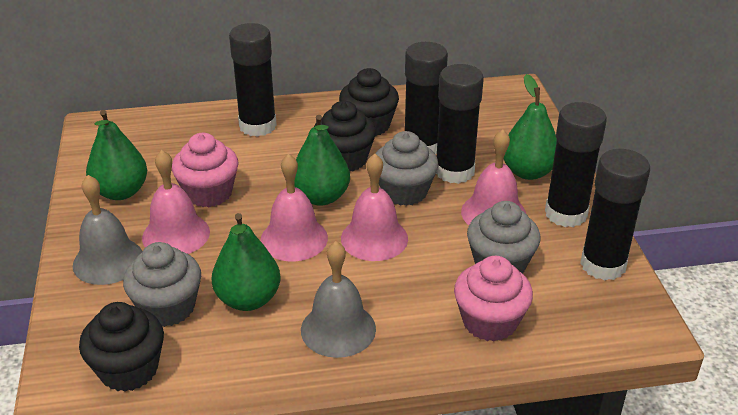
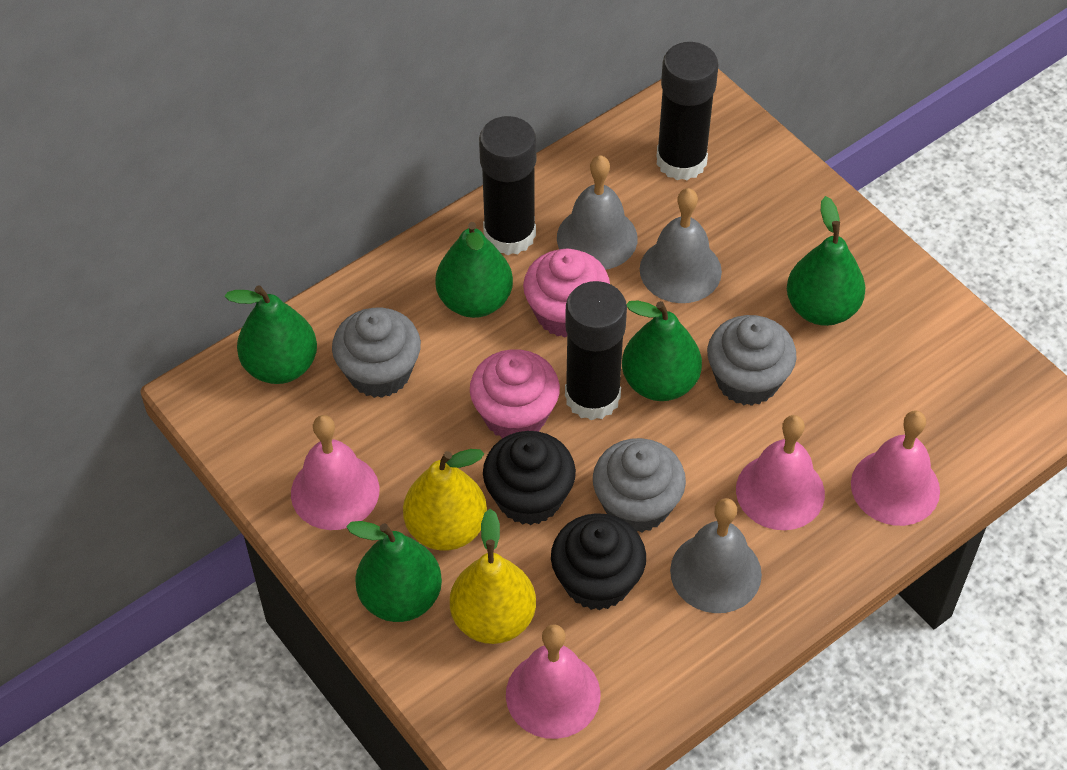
black cupcake: [79,302,164,392] [314,101,376,172] [339,68,399,136] = 3 -> [483,431,576,525] [551,513,646,610] = 2
black glue stick: [229,23,277,137] [405,42,448,154] [436,64,484,184] [545,102,607,227] [580,149,650,280] = 5 -> [479,116,536,255] [565,281,627,421] [656,42,719,180] = 3
green pear: [86,110,147,200] [212,213,280,311] [295,115,350,206] [504,74,557,180] = 4 -> [225,285,317,384] [346,521,442,622] [435,222,513,318] [622,300,702,401] [787,196,865,326] = 5
grey bell: [73,175,143,285] [301,241,376,358] = 2 -> [557,155,638,270] [640,188,722,303] [670,498,762,613] = 3
yellow pear: none = 0 -> [403,449,487,550] [450,509,536,644] = 2

